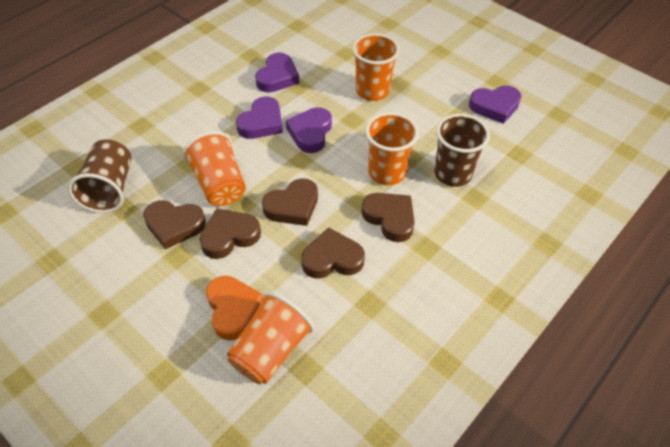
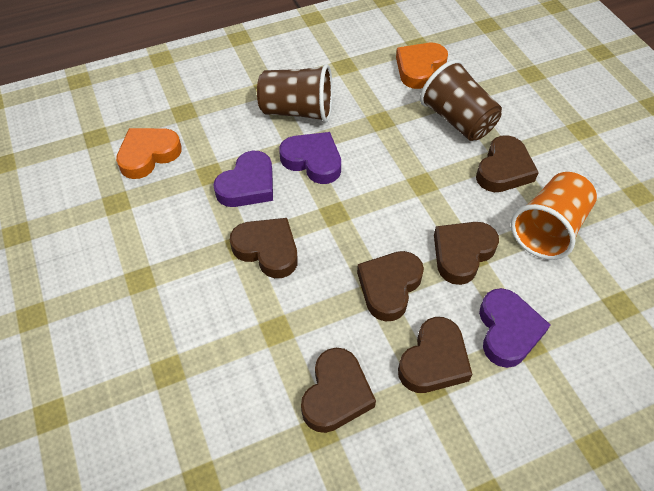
brown heart: [143,200,206,249] [200,209,261,259] [262,178,318,226] [301,227,365,279] [361,193,415,242] = 5 -> [230,218,298,278] [301,348,376,433] [357,251,424,322] [398,317,473,393] [434,222,499,285] [476,135,539,192] = 6
orange cup: [183,131,246,206] [227,292,314,384] [352,33,400,101] [365,112,419,185] = 4 -> [511,172,597,260] = 1
orange heart: [206,276,264,341] = 1 -> [116,128,182,179] [396,43,448,89] = 2
purple heart: [236,97,283,139] [255,53,299,92] [286,107,332,153] [469,85,522,124] = 4 -> [213,151,273,207] [279,132,341,184] [479,288,551,368] = 3

